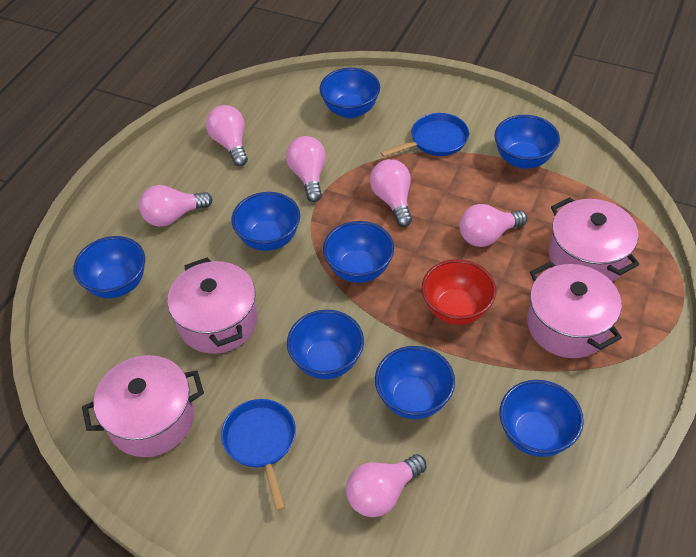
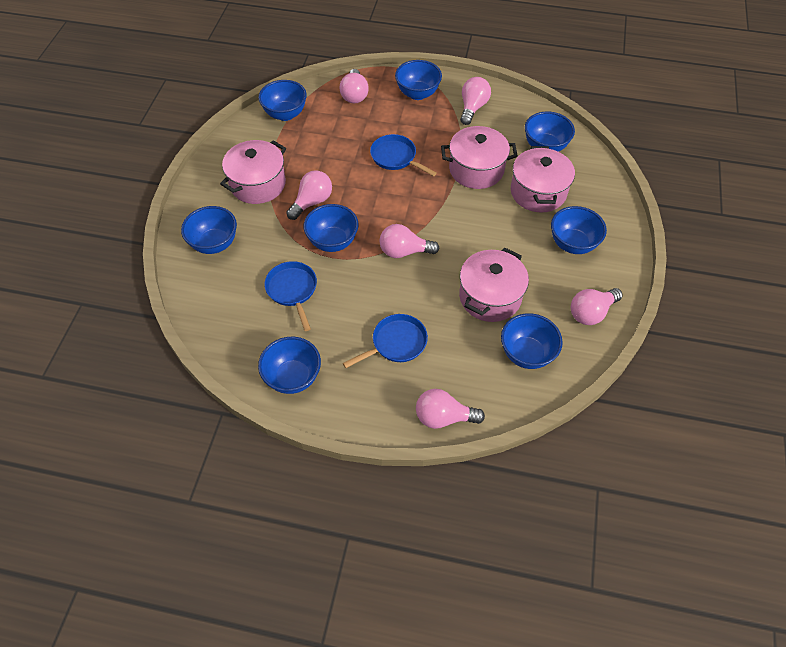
blue pan: [221,399,296,511] [380,113,469,157] = 2 -> [264,261,317,331] [343,314,428,368] [370,134,437,176] = 3
red bowl: [422,259,496,325] = 1 -> none = 0

